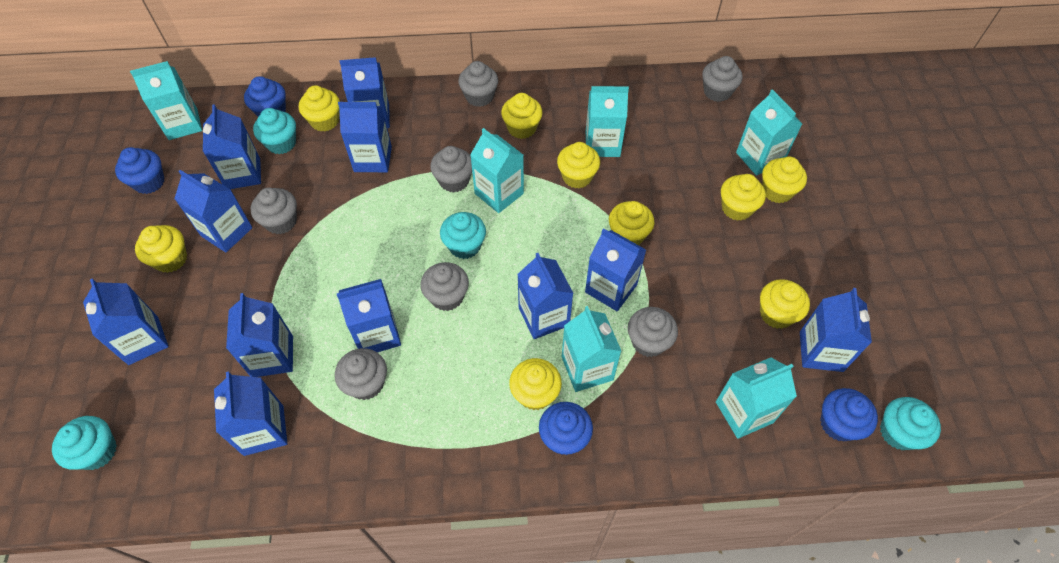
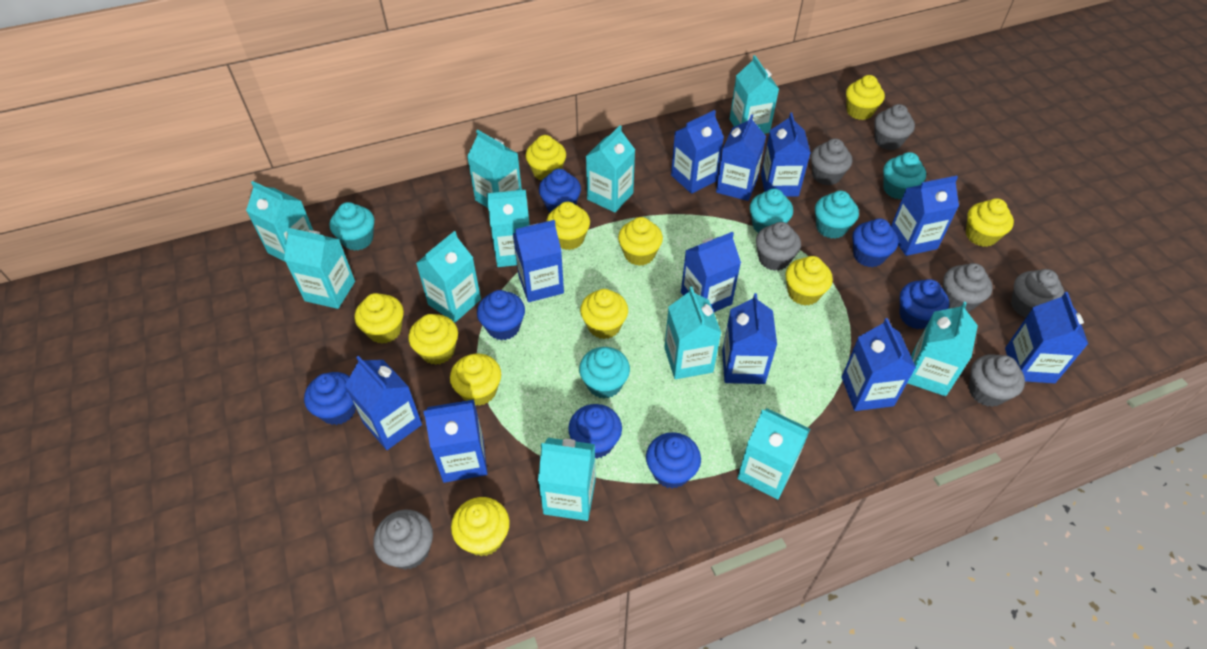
blue cupcake: [115,147,165,194] [244,76,286,117] [539,402,593,455] [820,388,878,442] = 4 -> [304,372,356,425] [477,290,525,340] [539,169,581,212] [568,404,622,459] [646,432,701,489] [852,218,898,267] [899,279,949,329] = 7
turquoise carton: [130,61,202,140] [470,128,524,213] [562,306,621,392] [586,86,629,157] [716,358,797,439] [736,89,802,176] = 6 -> [246,181,314,262] [284,227,355,309] [416,231,481,323] [467,130,522,208] [486,190,530,267] [538,438,596,521] [586,126,635,212] [664,287,721,379] [730,55,779,134] [737,408,810,500] [907,302,978,396] = 11
turquoise cupcake: [52,416,117,470] [253,108,296,154] [440,212,486,259] [880,397,941,450] = 4 -> [330,202,374,251] [579,347,630,399] [750,189,793,233] [815,191,859,239] [883,152,926,199] = 5
yellow cupcake: [135,225,187,273] [299,85,340,132] [501,93,543,139] [509,358,562,410] [557,142,600,188] [609,201,654,245] [721,174,766,221] [760,279,810,329] [762,157,807,203] = 9 -> [355,293,404,344] [408,314,458,365] [450,354,501,406] [451,497,510,556] [525,135,566,181] [546,202,590,250] [580,289,628,339] [618,217,663,266] [786,256,833,305] [846,75,885,120] [966,198,1014,247] = 11

